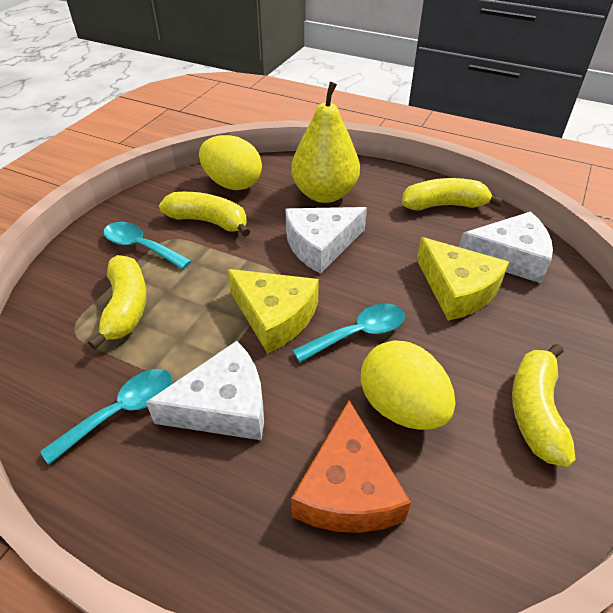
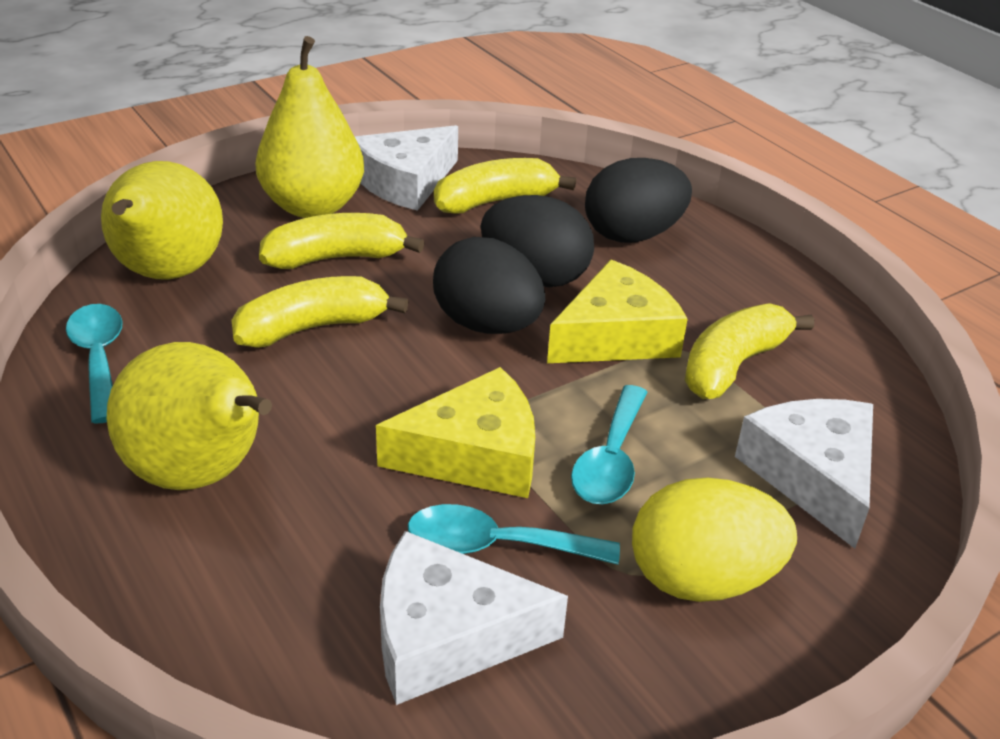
black egg: none = 0 -> [433,237,545,334] [481,195,594,287] [585,158,692,243] = 3
orange cheese: [291,400,411,533] = 1 -> none = 0
yellow egg: [199,135,262,190] [361,340,456,430] = 2 -> [632,477,797,602] = 1
yellow pear: [291,82,360,203] = 1 -> [101,161,223,280] [107,342,272,490] [255,36,364,218] = 3

